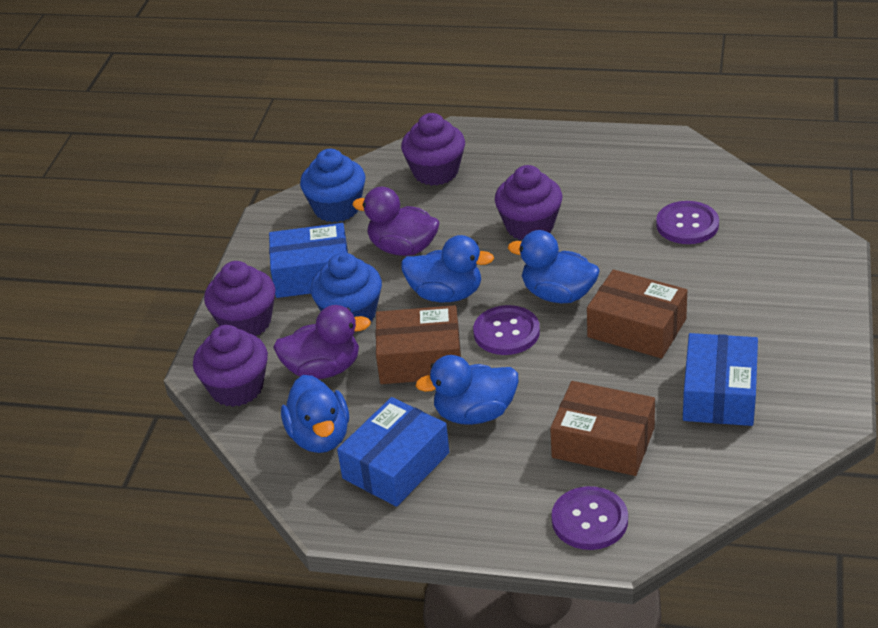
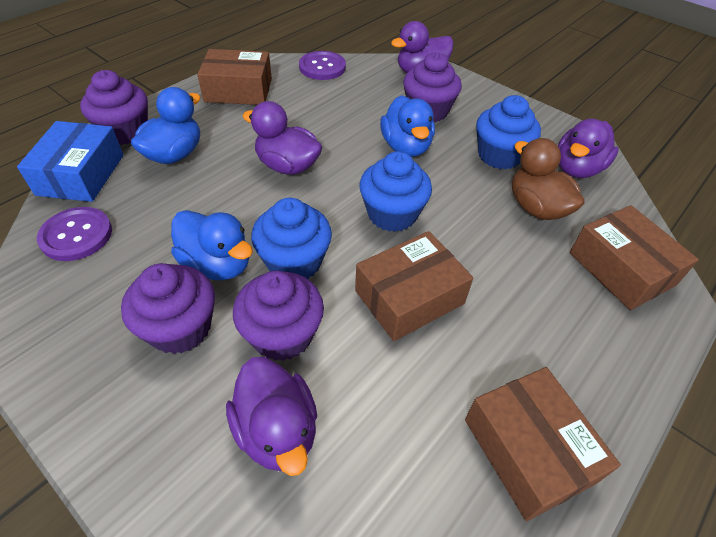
blue box: [269,223,348,298] [337,397,449,507] [683,333,758,426] = 3 -> [17,121,123,202] = 1
blue cupcake: [300,149,365,222] [311,253,382,322] = 2 -> [251,198,332,279] [359,151,432,232] [476,95,541,170] = 3
blue duck: [281,375,349,453] [401,235,494,302] [416,355,518,425] [508,230,600,303] = 4 -> [131,87,200,164] [171,210,253,280] [380,95,435,157] = 3
brown box: [375,305,461,384] [550,381,655,476] [587,269,687,358] = 3 -> [197,49,272,105] [355,231,473,341] [465,367,621,521] [570,205,699,310] = 4
brown duck: none = 0 -> [512,138,585,220] = 1
purple button: [473,305,540,355] [551,486,628,550] [656,201,719,244] = 3 -> [37,207,112,261] [299,51,346,80] = 2
purple duck: [273,305,371,379] [352,187,440,256] = 2 -> [226,357,317,476] [243,101,322,175] [391,21,454,73] [558,119,619,178] = 4

